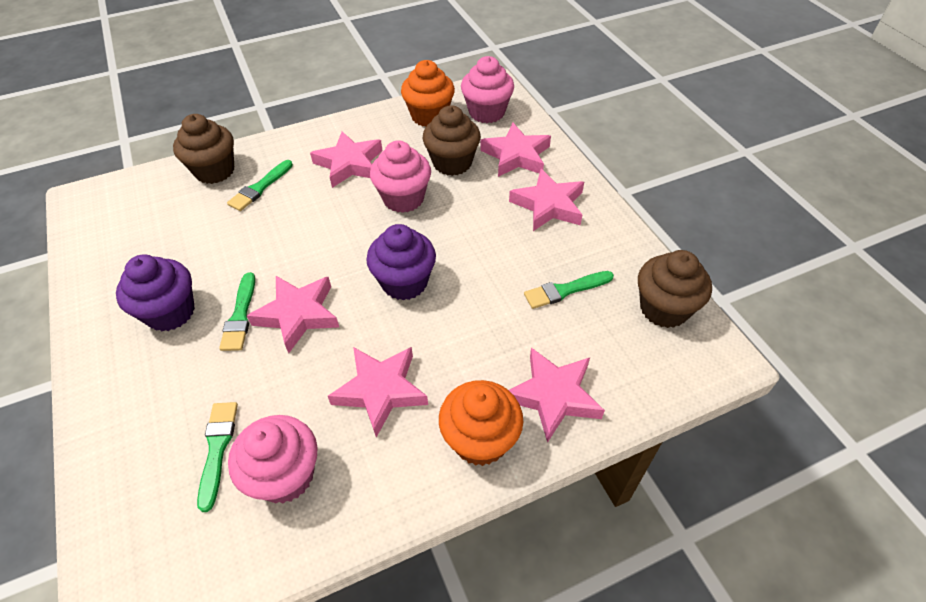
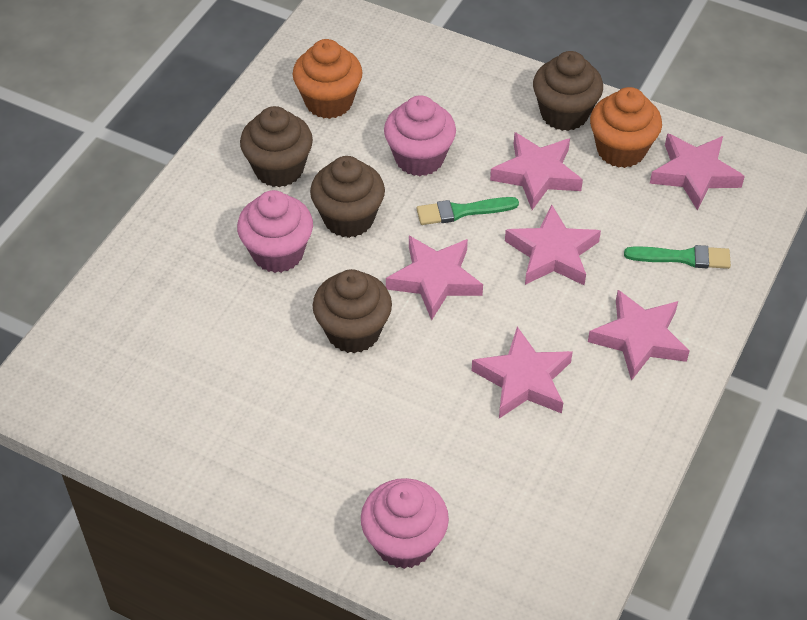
brown cupcake: [173,114,234,184] [423,105,481,176] [638,250,712,328] = 3 -> [240,106,313,187] [310,156,385,238] [313,269,392,353] [533,51,603,131] = 4
green brush: [197,402,238,512] [219,272,255,351] [227,160,293,211] [524,271,614,309] = 4 -> [417,197,519,225] [624,245,731,269] = 2
purple cupcake: [116,254,195,331] [366,224,436,300] = 2 -> none = 0

